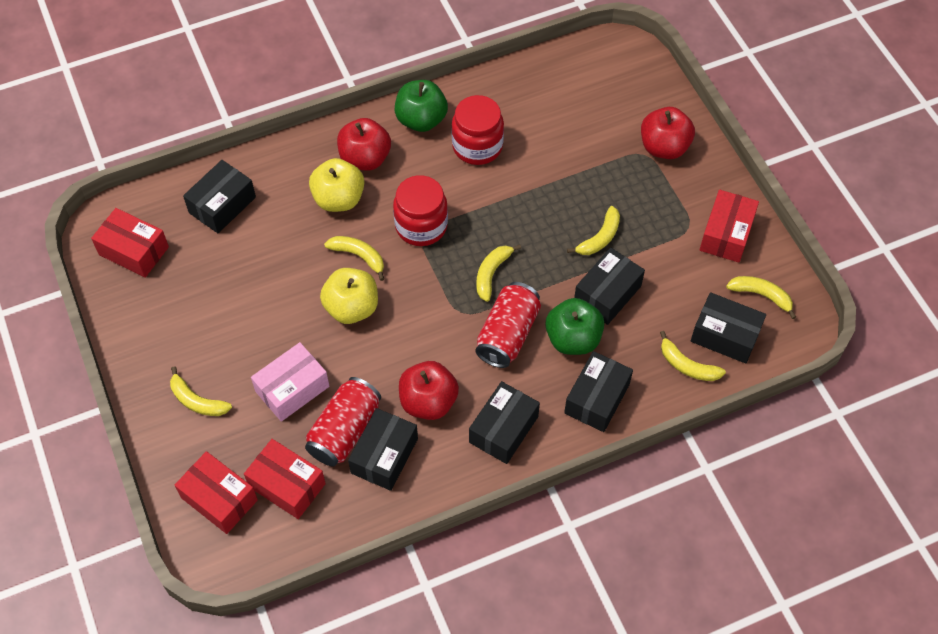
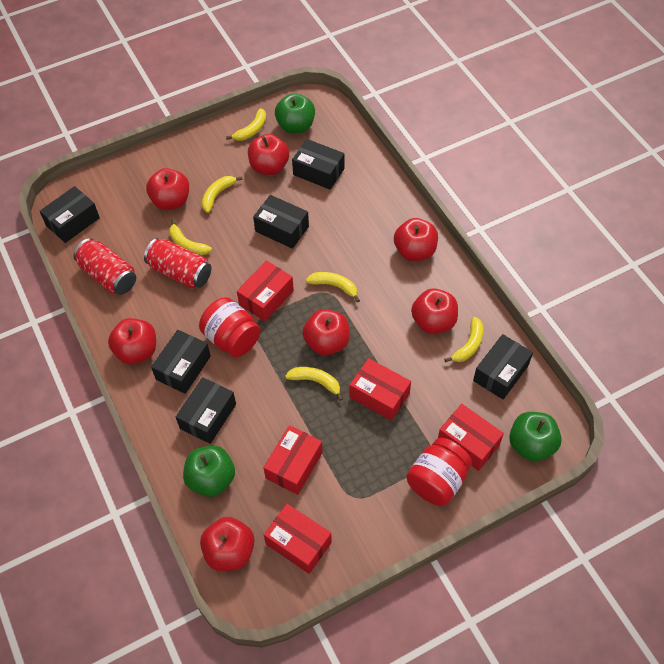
green apple: [395,80,448,132] [545,298,605,355] = 2 -> [183,445,235,497] [275,93,315,134] [509,412,562,462] = 3
pink box: [251,342,329,422] = 1 -> none = 0
red apple: [337,118,391,171] [399,361,459,420] [641,107,695,159] = 3 -> [108,318,156,364] [146,168,189,210] [200,517,255,571] [248,134,289,175] [302,309,350,355] [394,218,438,261] [411,288,458,334] = 7
red box: [91,208,169,278] [174,451,258,534] [244,439,326,519] [700,190,759,263] = 4 -> [237,260,294,322] [263,425,323,495] [264,504,332,574] [349,358,411,421] [438,404,504,471] = 5
yellow apple: [309,158,364,212] [320,268,378,324] = 2 -> none = 0

